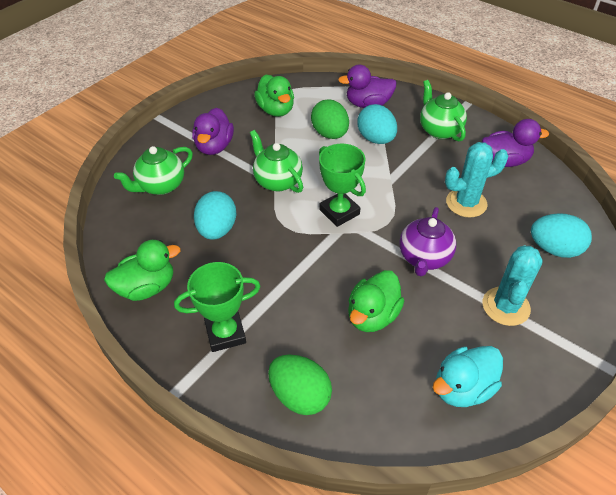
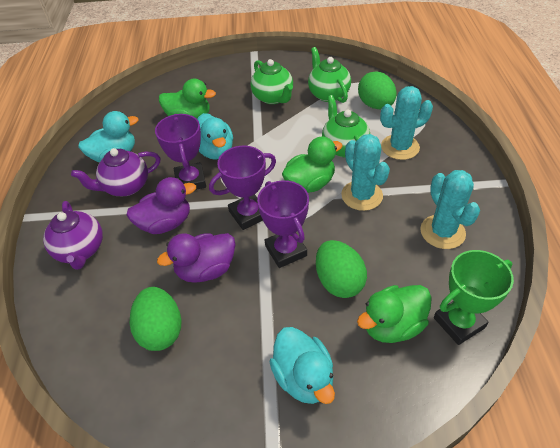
green egg: [268,355,332,415] [311,99,349,139] = 2 -> [130,287,182,351] [316,240,367,298] [358,71,397,109] = 3
green trophy: [174,262,261,352] [319,143,366,227] = 2 -> [434,250,514,345] = 1
purple duck: [192,108,234,155] [338,65,397,108] [482,119,549,167] = 3 -> [126,177,196,234] [157,233,236,283] = 2
purple teapot: [399,207,456,276] = 1 -> [43,201,103,270] [71,148,161,196] = 2
purple trophy: none = 0 -> [155,114,206,190] [209,146,276,230] [257,180,309,268] = 3
turquoise cactus: [445,142,508,218] [483,245,543,326] = 2 -> [341,134,390,211] [380,86,433,160] [420,170,480,249] = 3
turquoise duck: [432,346,503,407] = 1 -> [78,111,138,162] [197,113,233,160] [269,327,335,404] = 3
turquoise egg: [194,191,237,240] [357,104,397,144] [531,213,592,258] = 3 -> none = 0

